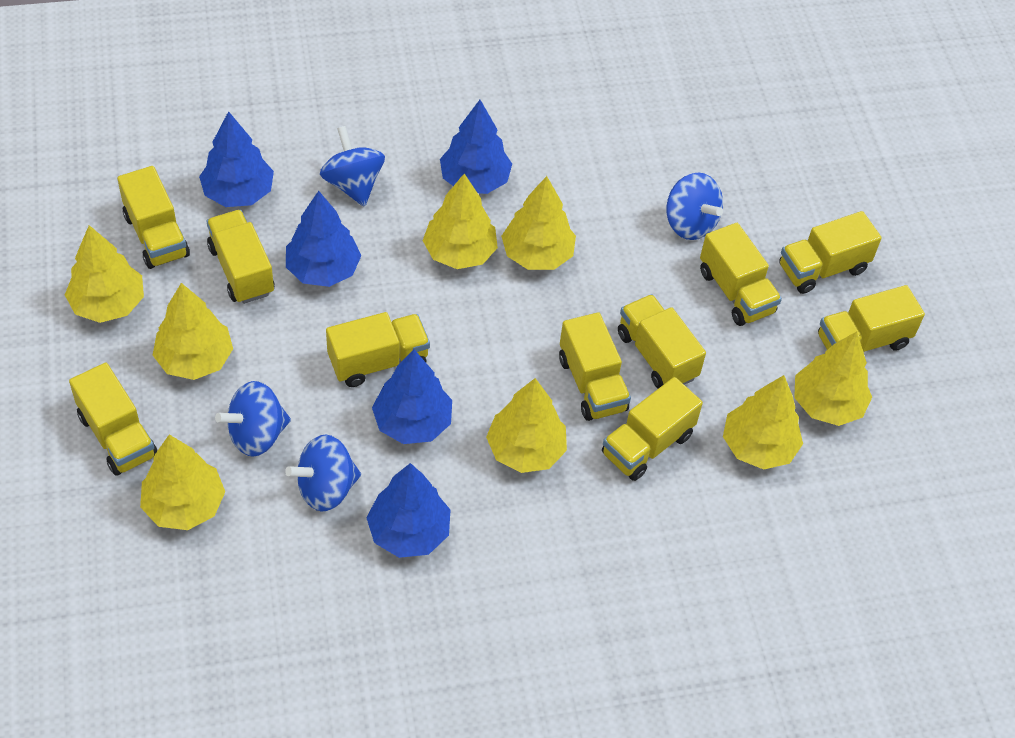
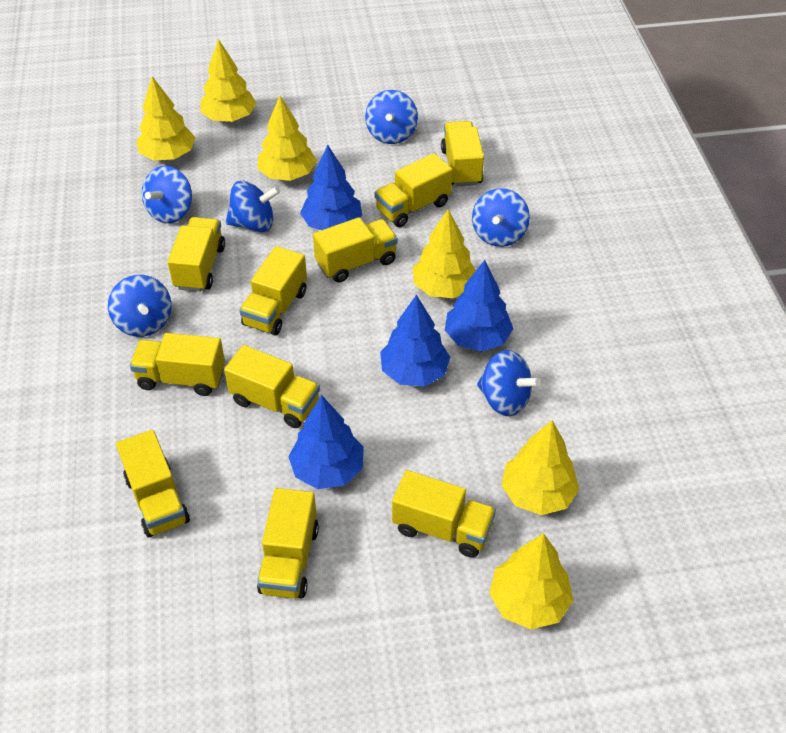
blue spinning top: [215,381,291,457] [285,434,361,512] [320,126,385,207] [667,173,723,240] = 4 -> [108,275,172,337] [142,166,192,223] [225,181,280,232] [365,90,418,144] [472,188,530,247] [477,350,541,416] = 6
blue tree: [199,111,274,207] [286,191,361,287] [367,463,450,558] [372,349,452,444] [440,100,512,194] = 5 -> [288,395,364,489] [300,145,362,230] [380,295,450,386] [445,260,513,352] = 4
yellow tree: [65,225,144,323] [140,434,225,530] [153,283,233,380] [423,174,498,269] [486,378,567,473] [501,176,576,270] [723,375,803,470] [794,332,872,426] = 8 -> [137,76,195,160] [200,39,256,122] [257,96,317,181] [413,209,476,298] [489,533,573,629] [502,420,579,515] = 6

